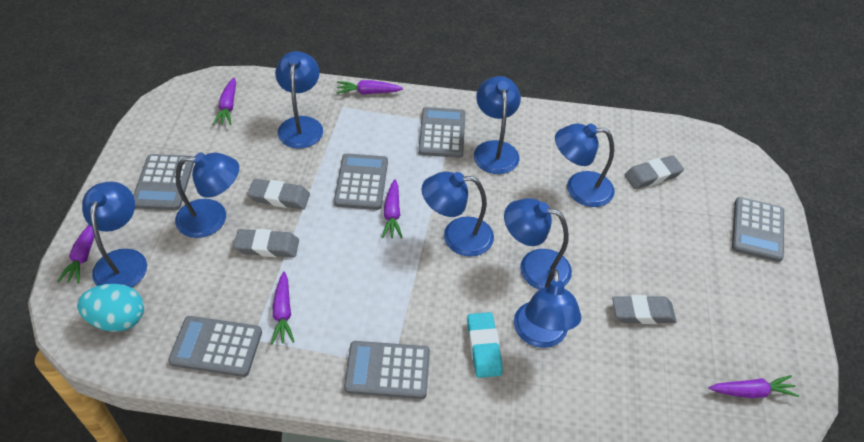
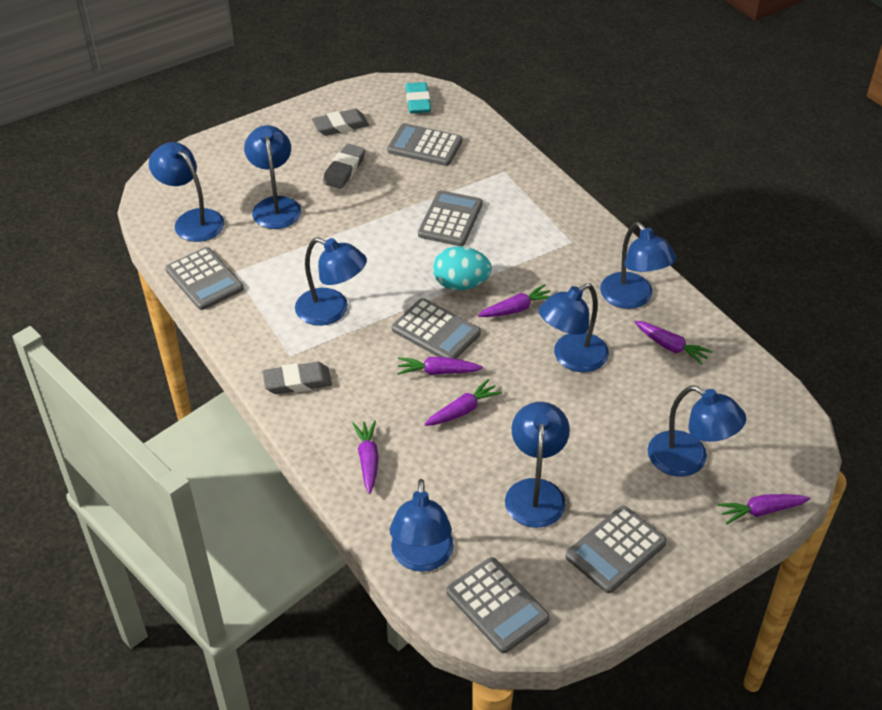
grey eraser: [234,229,299,257] [247,179,310,209] [612,295,676,324] [625,155,684,189] = 4 -> [262,362,332,394] [312,109,369,136] [323,144,366,189] = 3

